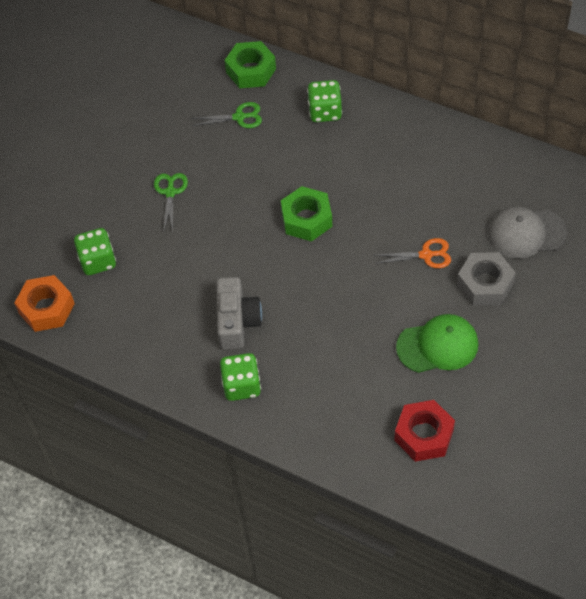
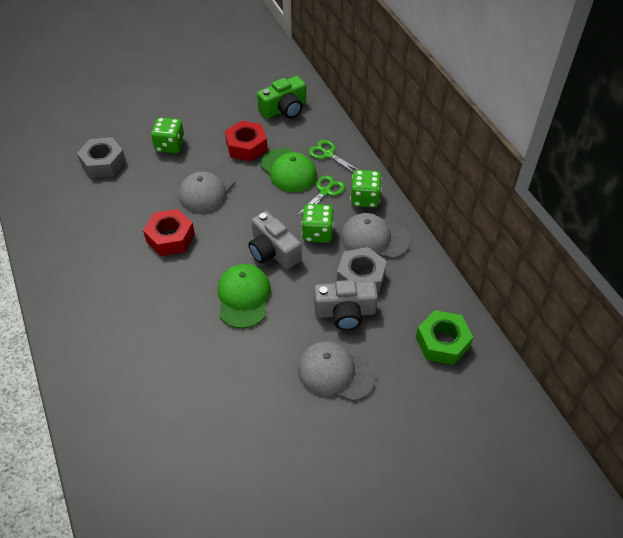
green camera: none = 0 -> [257,76,306,119] = 1
green cap: [396,314,478,373] = 1 -> [218,264,271,329] [261,148,317,192] = 2
green nut: [225,41,276,88] [281,186,332,241] = 2 -> [416,310,473,365] = 1
grey camera: [216,277,262,350] = 1 -> [248,211,302,269] [314,280,378,330] = 2
grey cap: [488,207,567,259] = 1 -> [179,165,236,213] [298,341,376,401] [341,213,410,259] = 3
grey nut: [457,252,516,306] = 1 -> [77,137,126,178] [337,247,387,293] = 2
orange nut: [14,275,75,332] = 1 -> none = 0
orange scissors: [375,238,451,268] = 1 -> none = 0
red nut: [394,400,455,462] = 1 -> [143,209,195,256] [225,121,268,161] = 2

